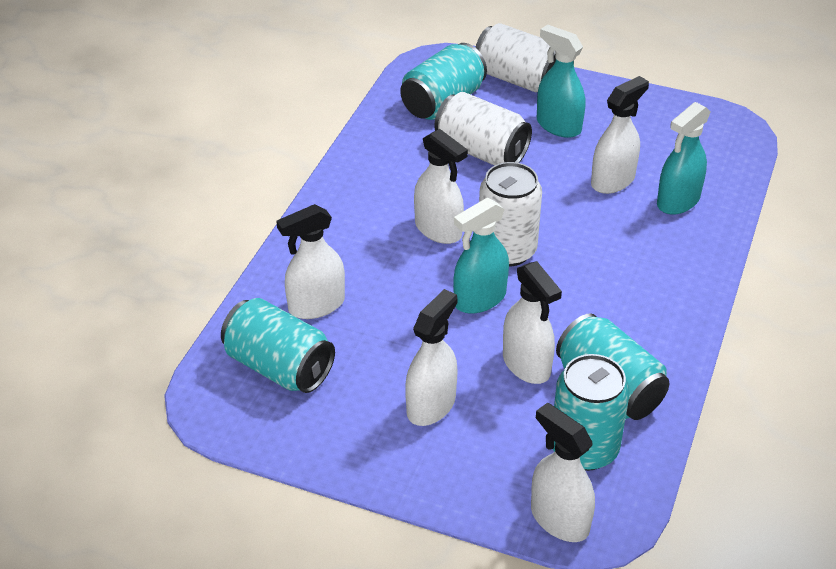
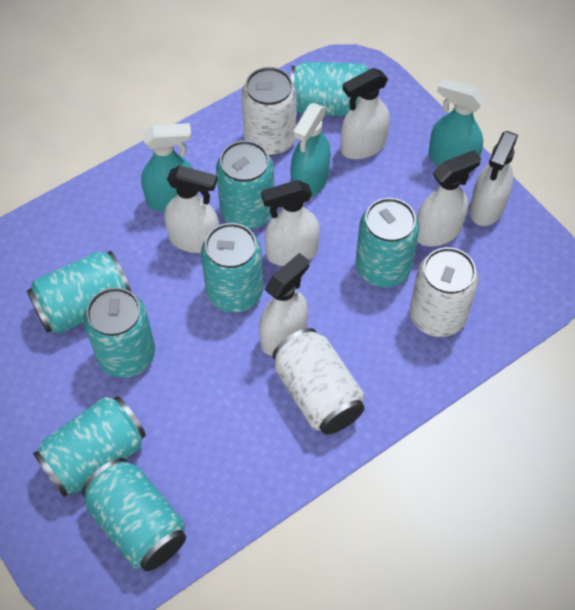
turquoise can: [221,298,335,393] [400,43,487,120] [553,354,630,471] [556,313,669,420] = 4 -> [27,251,131,334] [33,396,146,497] [81,458,186,571] [84,287,155,378] [201,223,263,313] [216,140,274,229] [291,62,370,116] [356,198,419,287] = 8

